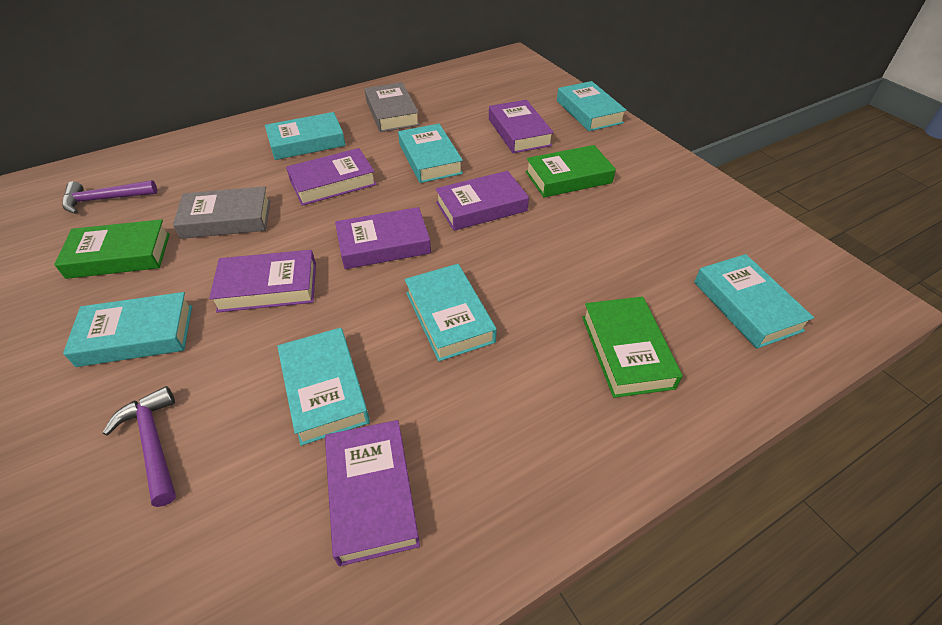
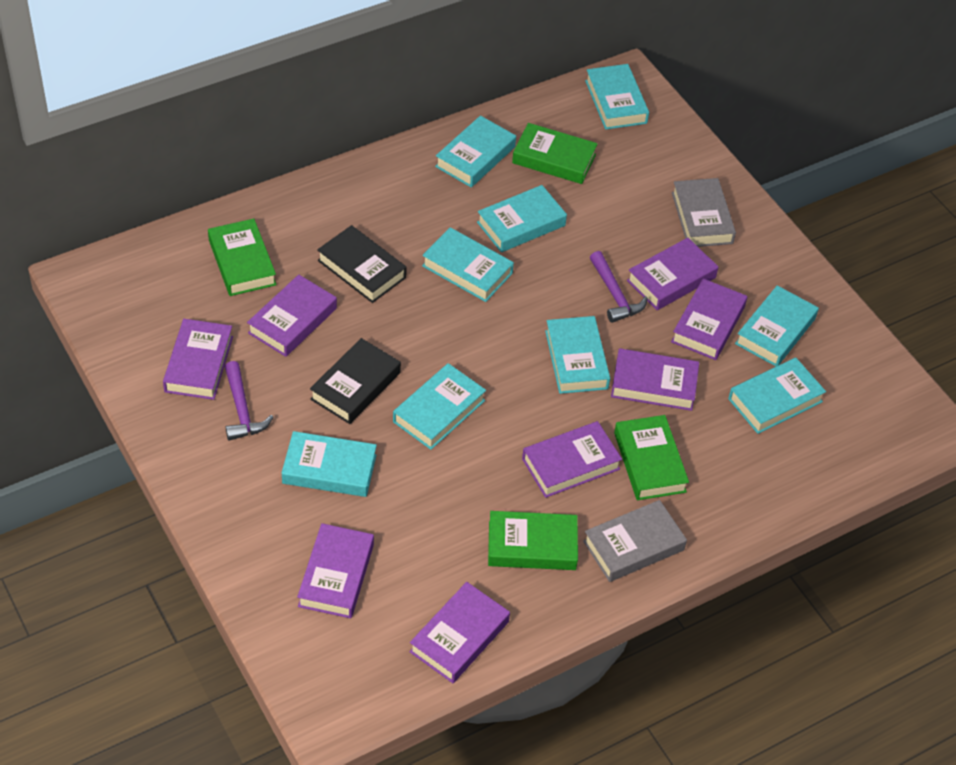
black book: none = 0 -> [310,338,401,424] [317,225,407,303] = 2
green book: [54,219,170,279] [526,145,616,197] [582,297,683,398] = 3 -> [208,219,277,296] [488,511,578,570] [512,123,598,184] [614,415,689,500] = 4
purple book: [209,250,316,313] [286,148,377,206] [325,420,420,566] [335,207,431,269] [435,171,529,231] [489,100,554,153] = 6 -> [163,319,233,400] [247,274,337,357] [297,523,374,619] [409,582,510,683] [522,421,622,498] [611,348,699,411] [627,238,718,310] [671,279,747,360] = 8
turquoise book: [63,292,192,367] [265,112,346,160] [277,328,370,446] [398,124,463,183] [405,264,497,361] [557,81,627,131] [694,254,814,349] = 7 -> [282,431,377,497] [393,363,486,450] [422,227,514,302] [435,116,516,187] [477,185,567,252] [545,316,610,394] [585,64,649,129] [728,358,826,434] [735,285,819,366] = 9

